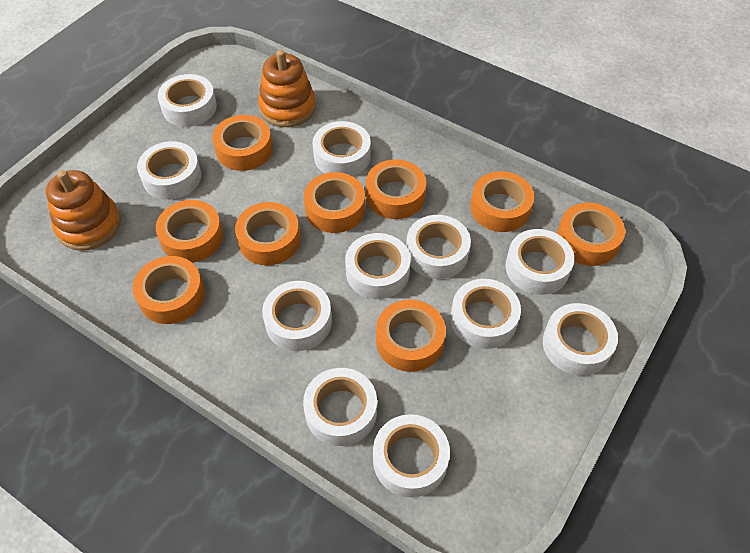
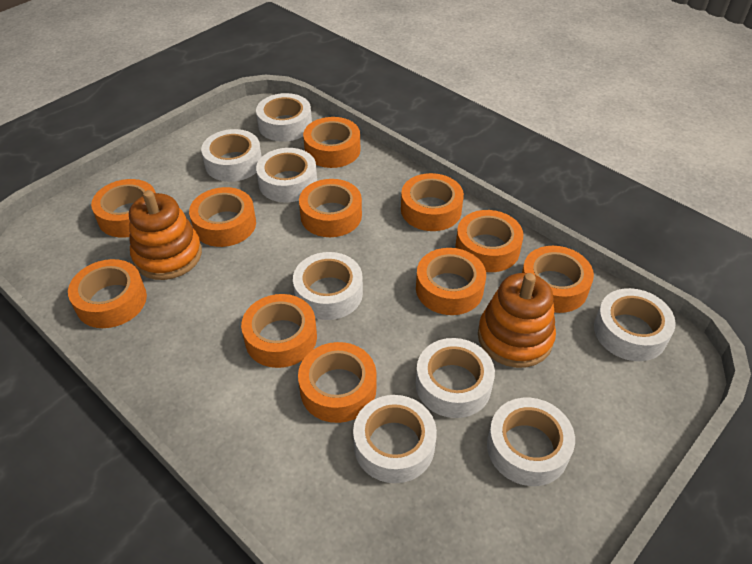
orange tape: [133,256,205,324] [156,200,223,263] [212,115,273,171] [235,202,300,266] [304,172,365,233] [366,159,426,219] [376,300,446,372] [470,171,534,232] [557,203,625,266] = 9 -> [68,259,147,328] [91,179,156,238] [189,187,256,247] [241,294,317,368] [298,342,376,423] [299,179,362,237] [303,117,360,168] [401,173,464,231] [416,248,486,315] [455,210,523,272] [522,246,594,313] = 11
white tape: [137,141,201,200] [158,74,217,127] [262,281,332,351] [303,368,377,446] [313,121,371,176] [345,233,410,299] [373,414,450,497] [406,215,471,279] [451,279,521,349] [505,229,574,295] [543,303,618,376] = 11 -> [201,129,262,182] [256,93,312,142] [256,148,317,203] [293,252,363,320] [353,395,437,483] [416,338,495,418] [487,398,575,486] [594,288,676,361] = 8

